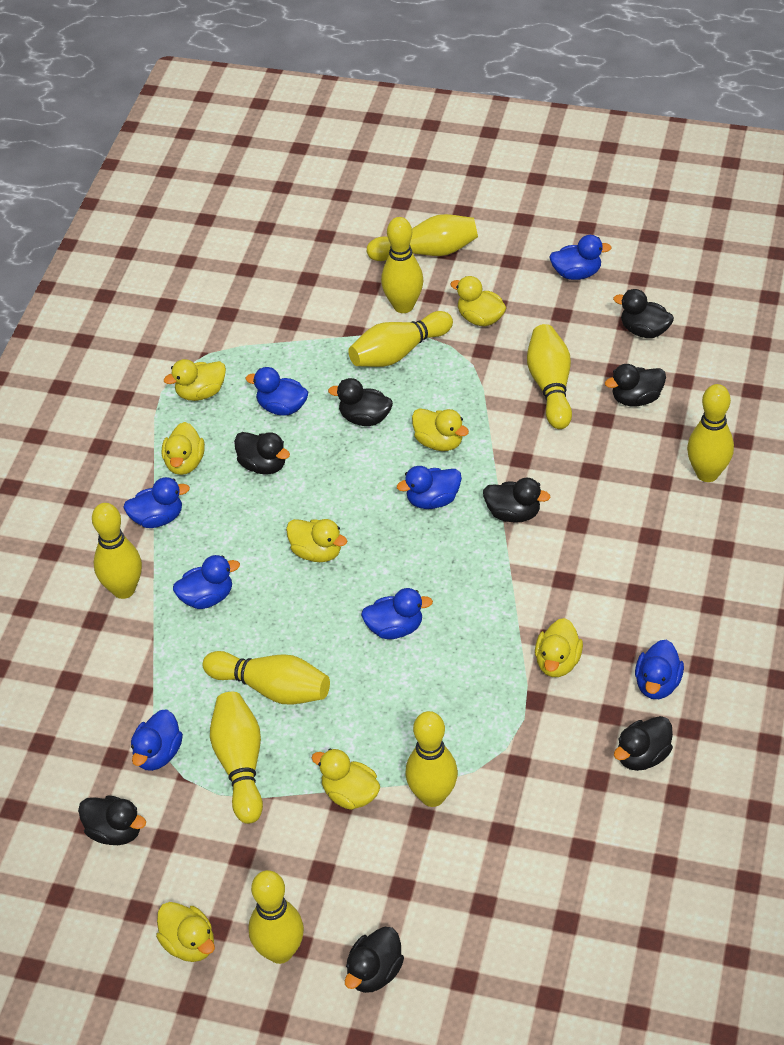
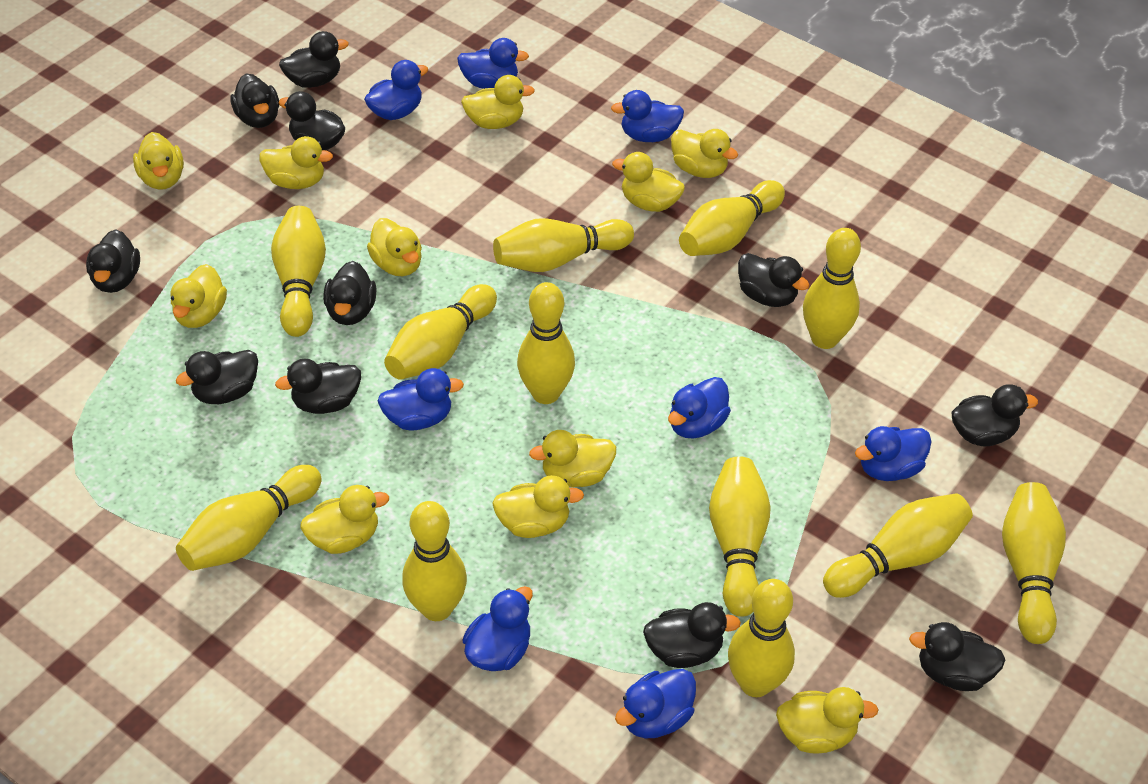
black duck: [78,795,146,845] [234,432,290,475] [328,378,393,426] [345,927,404,993] [483,478,551,523] [605,364,666,407] [613,289,674,338] [614,716,673,771] = 8 -> [86,229,140,293] [176,350,258,404] [231,73,279,128] [275,359,361,414] [278,91,345,150] [279,31,349,88] [323,261,377,325] [643,602,741,668] [738,253,810,307] [909,622,1006,691] [951,384,1038,446] = 11
yellow bowling pin: [92,503,142,599] [203,651,330,704] [210,692,263,824] [248,870,304,964] [348,311,453,367] [367,214,478,261] [381,217,423,313] [406,711,458,807] [527,324,572,429] [687,384,734,482] = 10 -> [176,465,321,571] [271,206,326,337] [384,284,497,380] [402,501,467,621] [493,218,634,272] [517,282,575,404] [679,180,785,256] [709,456,771,617] [728,579,795,697] [803,228,861,349] [823,493,973,598] [1002,482,1066,644] = 12
yellow duck: [156,902,215,962] [162,422,205,475] [164,359,226,401] [286,519,347,562] [312,749,380,810] [412,408,469,451] [450,276,506,326] [535,618,583,677] = 8 -> [133,132,184,190] [170,264,227,328] [259,136,333,189] [300,485,389,554] [367,218,422,276] [461,75,535,129] [492,475,584,538] [529,430,616,487] [612,152,685,212] [671,129,738,178] [776,687,879,754] = 11

